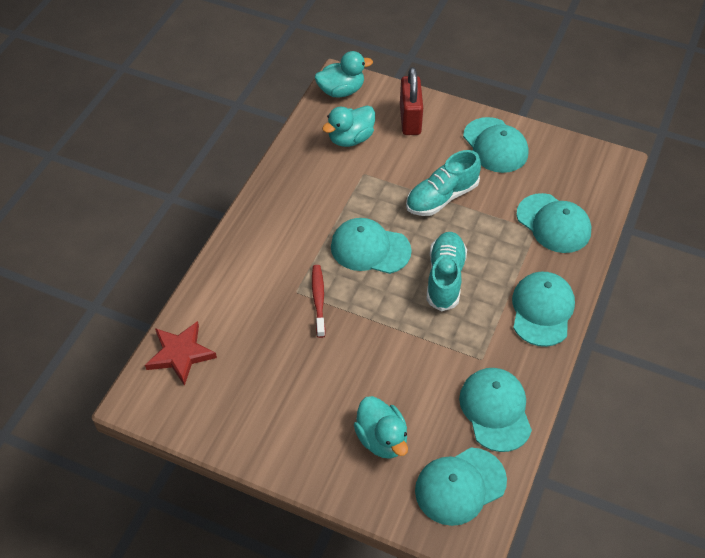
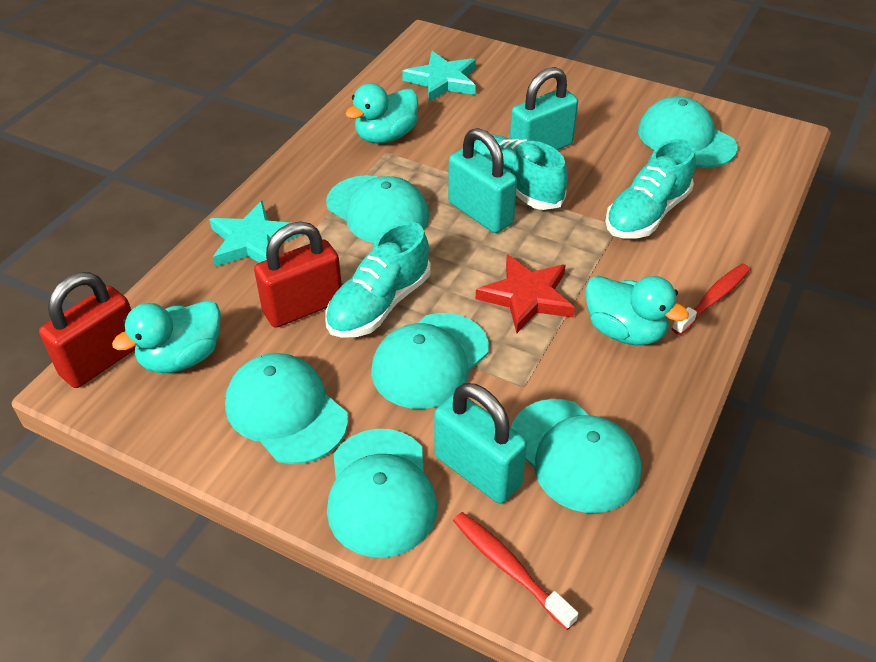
red padlock: [400,67,423,135] = 1 -> [39,272,135,388] [254,222,342,328] = 2
red toothbrush: [312,265,326,338] = 1 -> [453,512,578,630] [671,264,750,335] = 2
turquoise padlock: none = 0 -> [434,383,527,503] [448,128,517,233] [510,67,578,150] = 3
turquoise shoe: [406,150,481,216] [427,232,467,312] = 2 -> [326,222,431,338] [474,135,568,210] [605,139,696,238] = 3
turquoise star: none = 0 -> [209,201,302,267] [402,51,476,102] = 2

